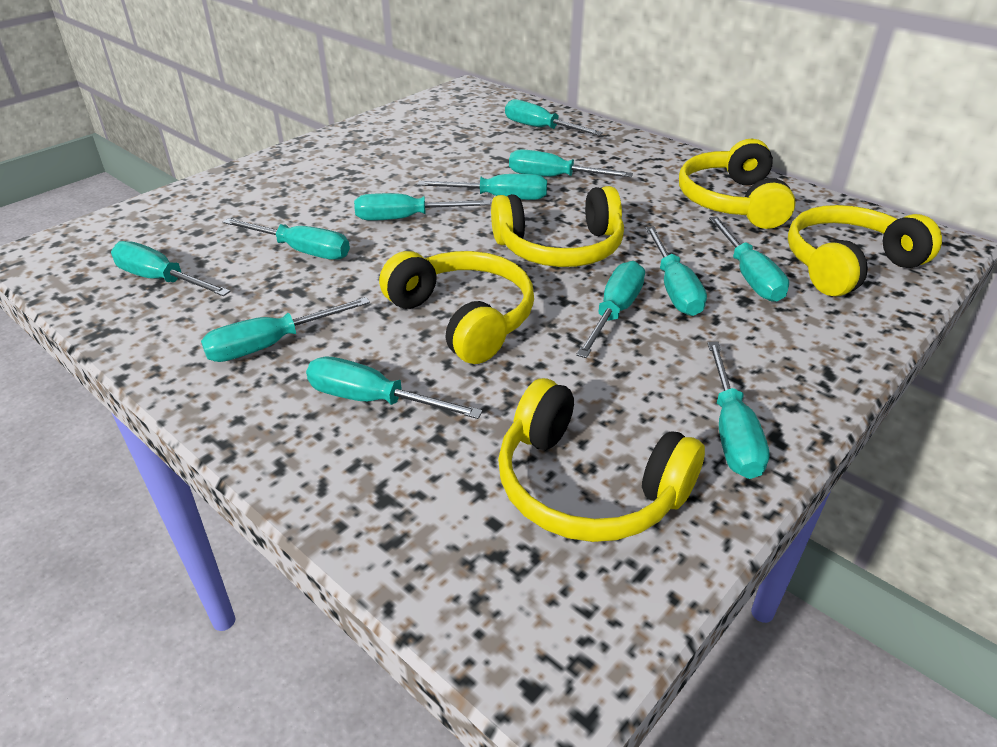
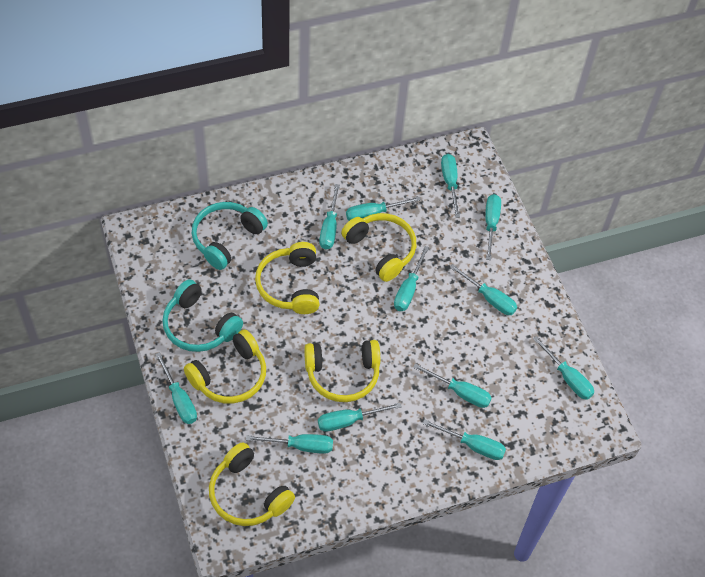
turquoise headphones: none = 0 -> [162,279,243,352] [192,202,268,270] = 2

